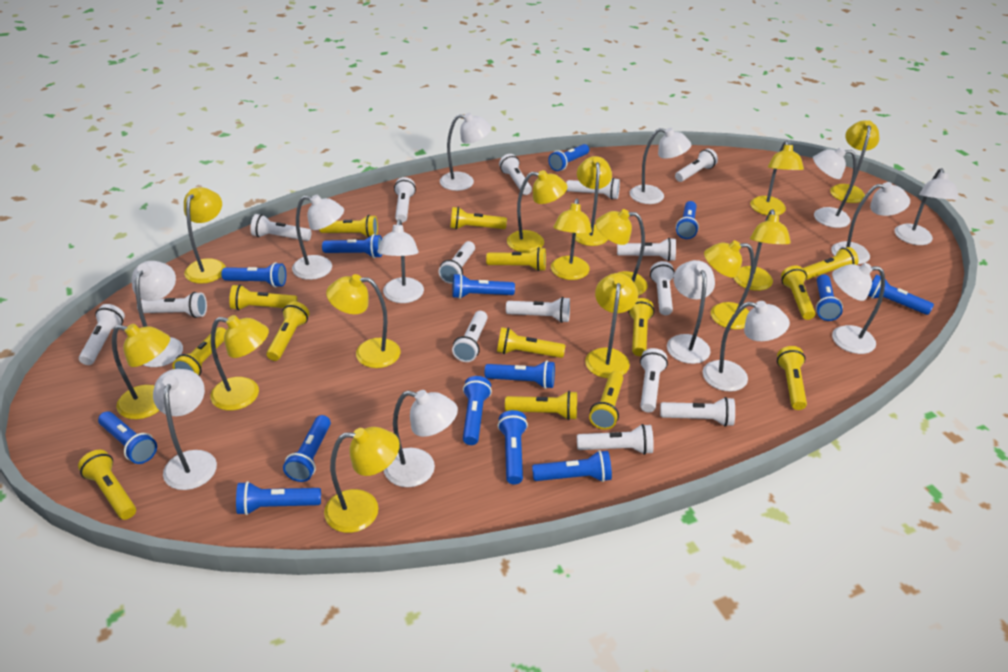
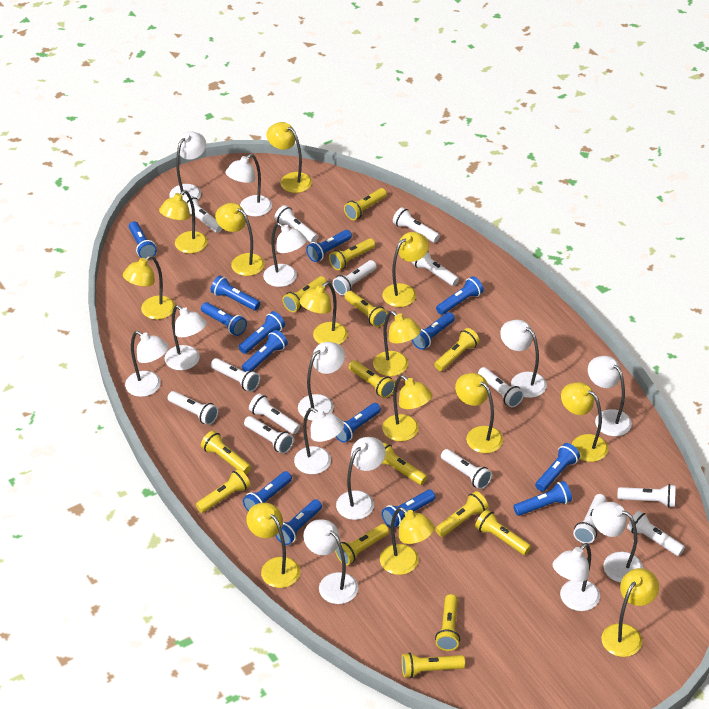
white flashlight: [79,304,125,365] [137,292,207,318] [250,214,311,241] [394,177,416,223] [438,241,475,284] [452,311,488,362] [499,154,532,195] [506,297,570,323] [566,178,620,199] [577,424,654,455] [617,238,676,261] [640,348,668,413] [650,261,675,315] [660,397,735,427] [675,148,718,182] = 15 -> [168,391,218,425] [184,196,222,233] [211,358,260,392] [244,416,294,454] [249,393,300,434] [274,205,318,243] [333,260,376,295] [393,207,440,243] [412,251,459,286] [441,449,492,489] [478,367,524,407] [573,494,606,544] [618,484,676,508] [627,511,685,556] = 14
yellow lamp: [112,324,170,419] [184,187,226,284] [210,315,269,411] [324,427,400,533] [326,274,400,368] [507,170,567,253] [551,199,592,280] [575,156,612,246] [585,273,638,378] [596,209,648,295] [704,240,755,329] [734,209,791,291] [750,140,804,215] [830,120,879,203] = 14 -> [123,255,175,320] [159,190,208,253] [215,203,265,276] [246,503,300,588] [266,122,312,193] [299,282,348,345] [373,311,421,376] [380,507,435,575] [382,232,429,307] [382,375,432,441] [455,373,503,453] [561,382,608,462] [601,568,659,657] = 13

